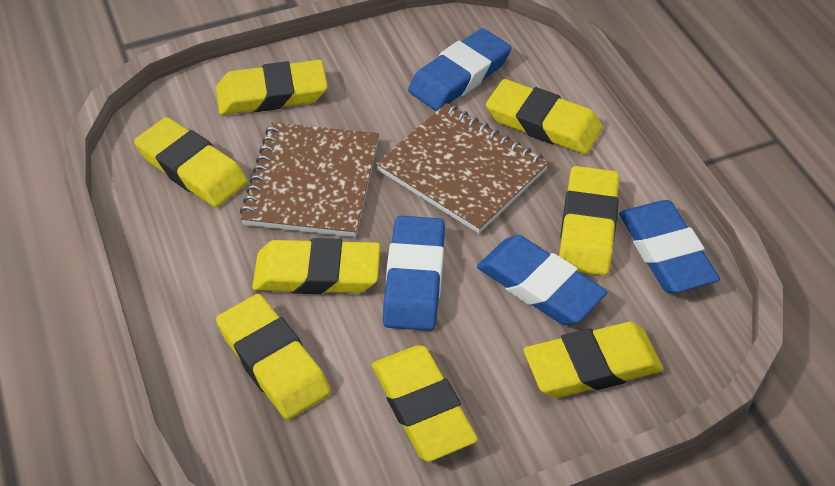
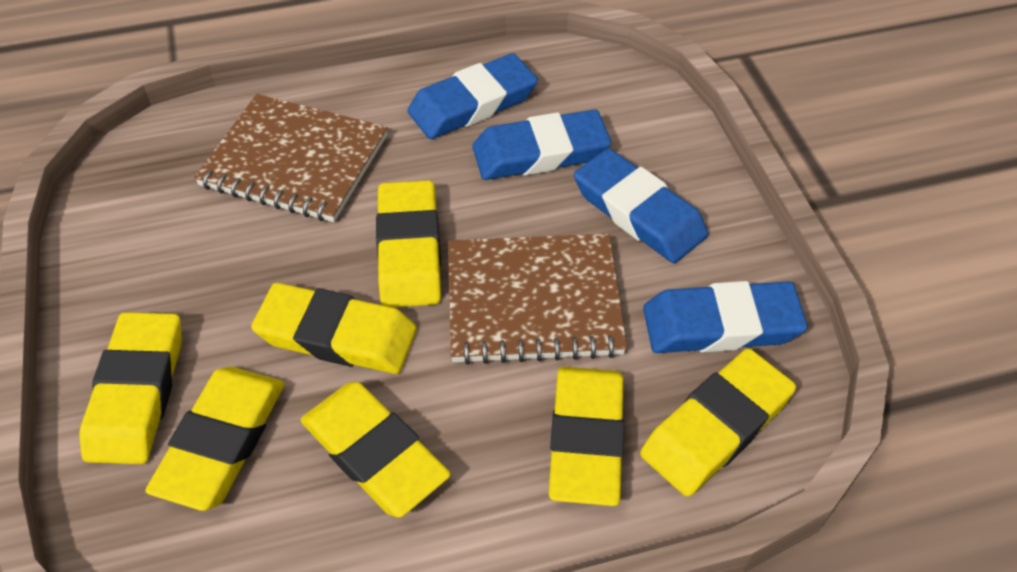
yellow eraser: [134,117,248,207] [216,60,328,115] [216,294,331,420] [252,238,380,294] [372,345,478,462] [486,79,603,155] [524,322,663,398] [559,166,619,276] = 8 -> [80,312,182,464] [145,367,285,511] [251,283,417,374] [301,382,451,518] [376,180,441,307] [549,367,625,506] [640,348,796,497] = 7

